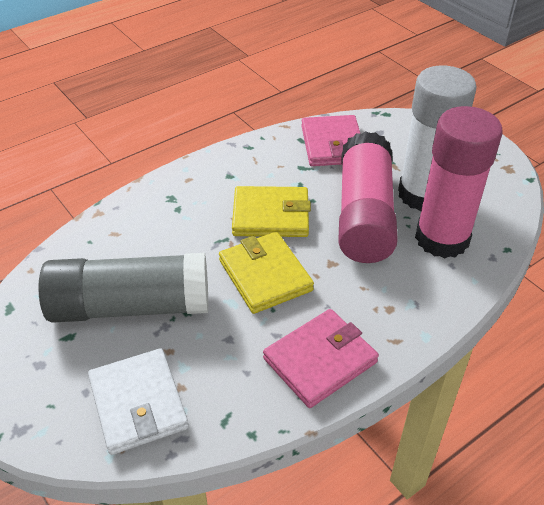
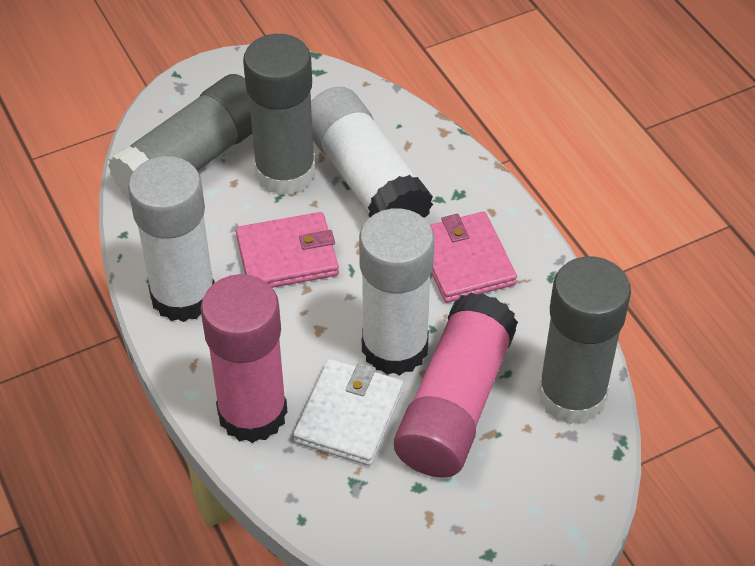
grey glue stick: [38,253,208,323] = 1 -> [108,74,252,201] [243,34,315,195] [538,256,631,424] = 3
white glue stick: [398,66,477,211] = 1 -> [128,156,215,322] [311,87,433,218] [359,208,434,375] = 3
yellow wallet: [219,232,314,314] [232,186,311,237] = 2 -> none = 0

